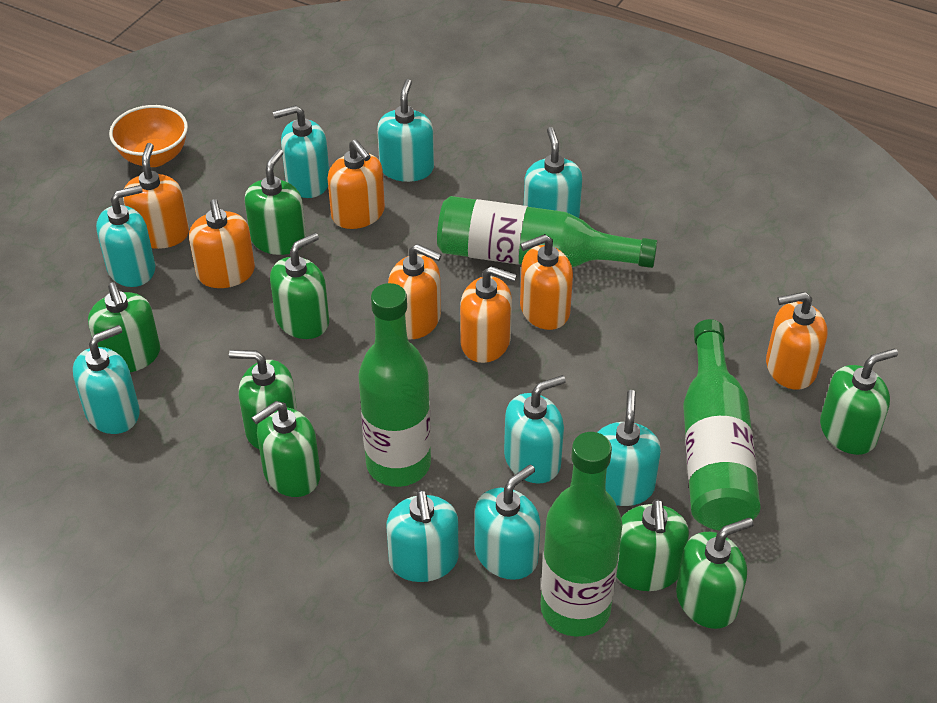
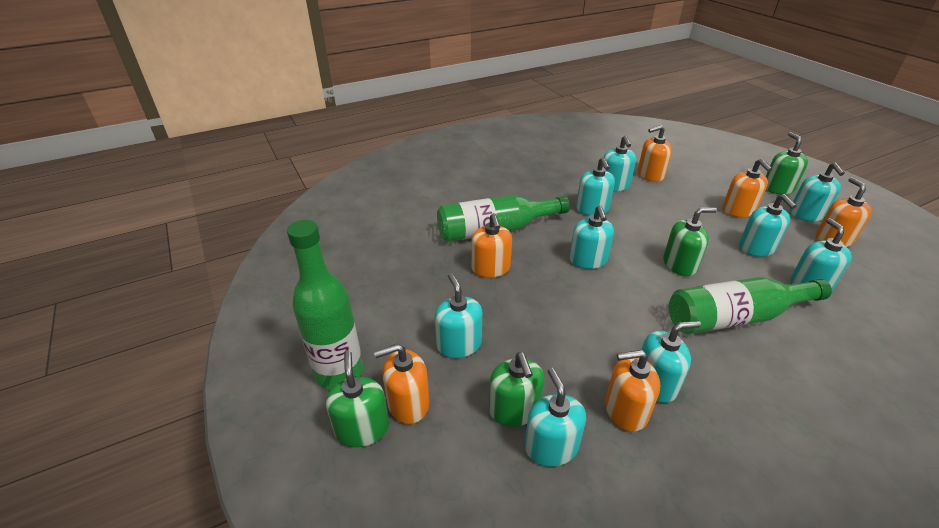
green bottle: [358,283,431,487] [437,196,657,268] [541,432,622,637] [683,319,761,530] = 4 -> [287,220,363,390] [437,195,570,242] [669,277,832,334] = 3
green soap dispenser: [88,282,160,372] [229,350,297,449] [245,149,306,255] [251,401,321,497] [270,233,329,339] [616,499,689,591] [676,518,754,629] [820,348,898,455] = 8 -> [326,351,389,447] [489,352,544,427] [663,207,717,276] [765,132,808,195] = 4
orange bowl: [109,105,188,167] = 1 -> none = 0
orange soap dispenser: [123,143,189,249] [189,199,255,288] [328,139,385,229] [388,244,442,339] [460,266,517,363] [520,234,573,330] [766,292,828,390] = 7 -> [374,344,429,424] [471,213,512,278] [605,350,660,432] [638,125,672,182] [722,159,772,217] [816,177,872,247] = 6

